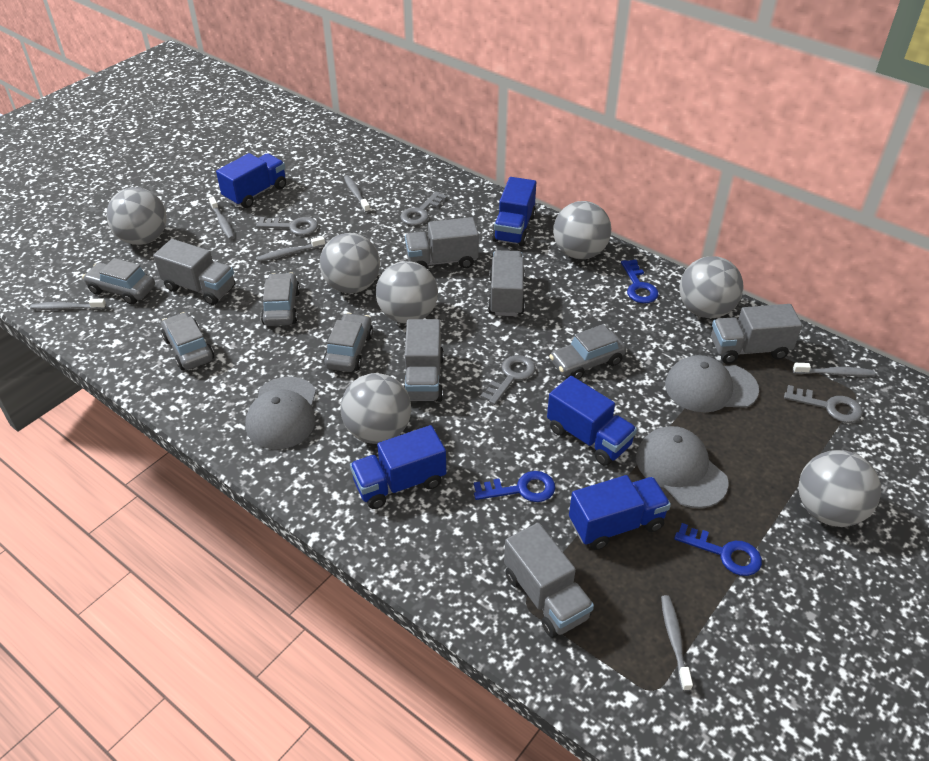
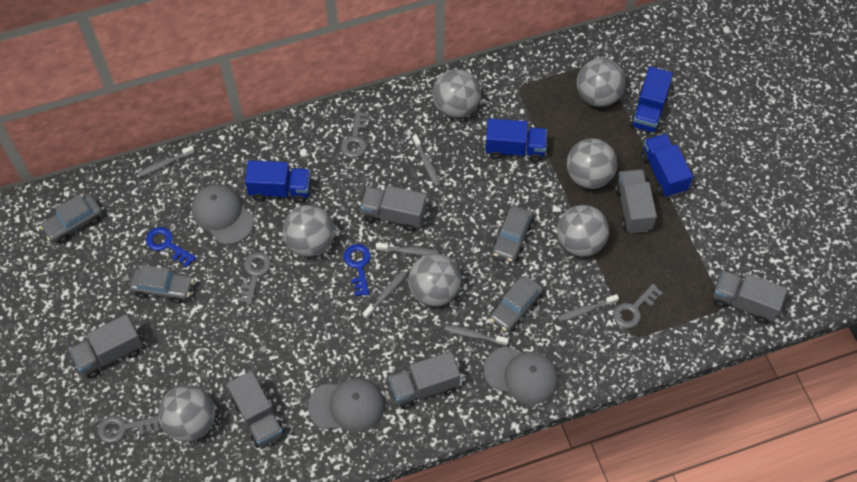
blue key: [474,471,555,502] [621,259,658,303] [674,523,762,576] = 3 -> [146,227,196,267] [344,244,371,296] = 2
blue truck: [216,153,286,208] [350,425,446,509] [492,177,536,246] [547,376,637,466] [569,475,671,550] = 5 -> [245,160,311,203] [485,118,547,162] [630,67,673,133] [641,134,693,197] = 4
grey car: [82,258,155,304] [161,312,214,370] [261,272,300,326] [324,313,373,372] [549,324,626,379] = 5 -> [40,195,102,244] [130,265,194,304] [489,276,543,332] [492,206,533,262] = 4

